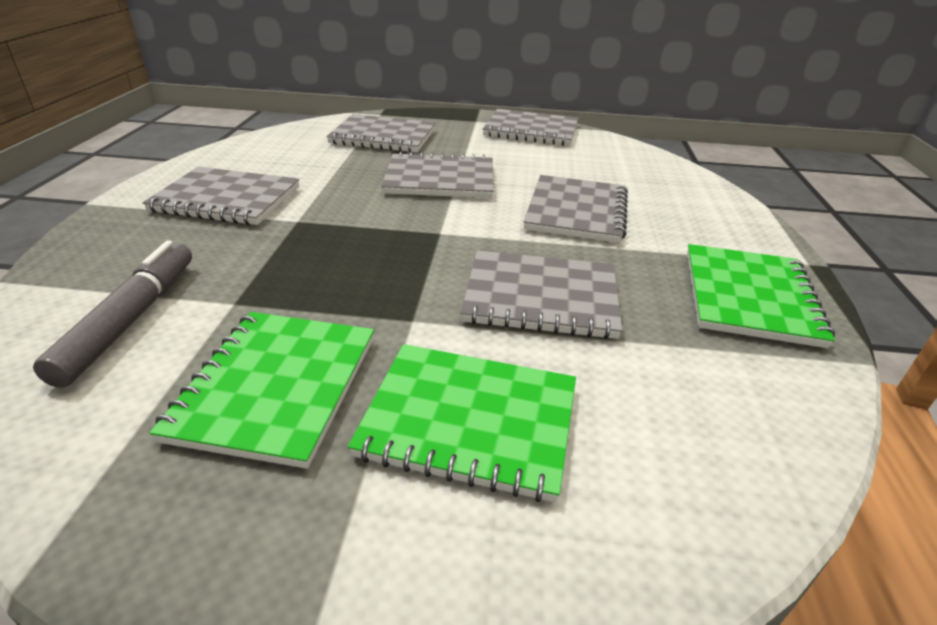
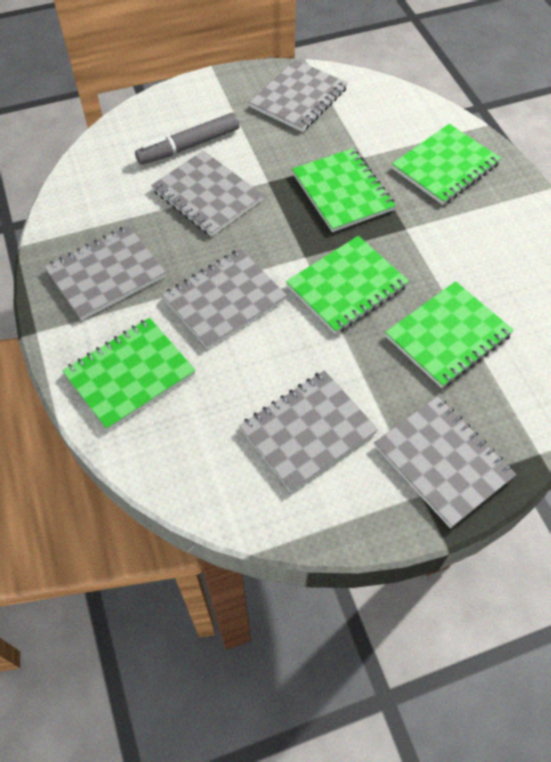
green notebook: [149,312,374,469] [348,344,576,502] [687,244,835,348] = 3 -> [62,318,196,431] [286,236,409,334] [292,148,396,232] [385,281,514,388] [392,124,501,205] = 5

